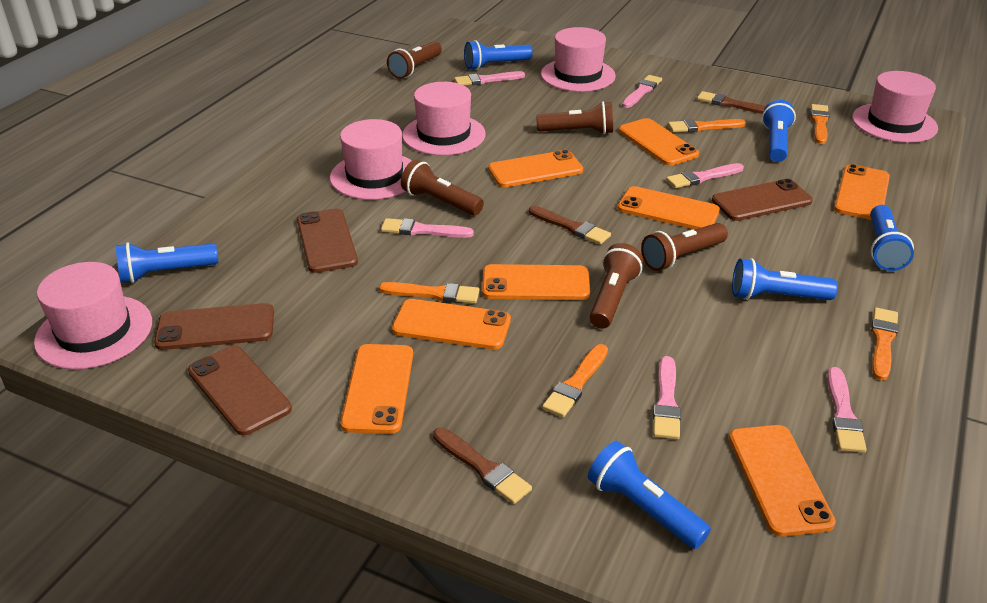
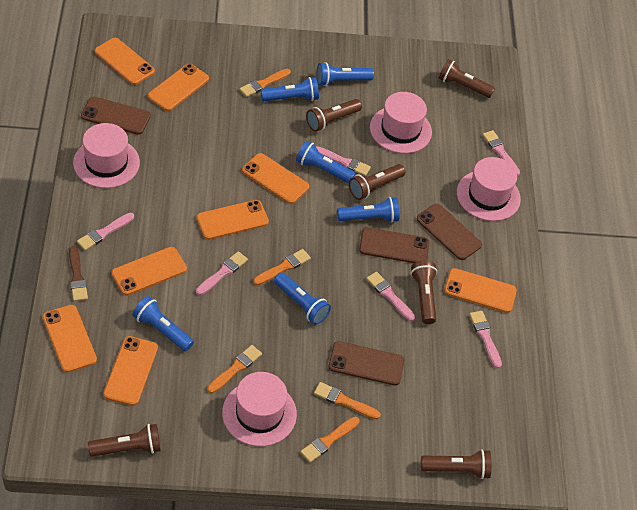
brown brush: [433,428,532,504] [529,206,611,245] [697,91,766,114] = 3 -> [69,246,88,301] = 1
brown flashlight: [387,41,442,79] [401,160,484,216] [536,101,613,134] [589,243,643,329] [641,223,728,271] = 5 -> [88,424,161,457] [306,99,362,132] [349,164,406,200] [411,260,437,324] [421,449,491,479] [438,59,495,98] = 6
pink hat: [34,262,152,369] [330,119,412,200] [402,82,486,155] [541,27,616,92] [852,71,938,143] = 5 -> [73,123,140,188] [222,372,297,446] [370,92,432,154] [457,157,521,221] = 4

